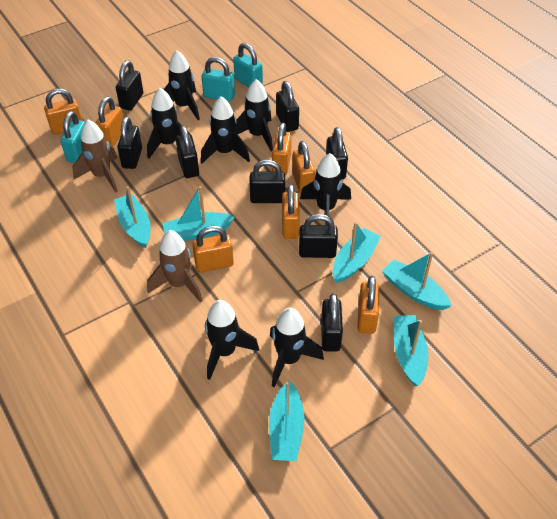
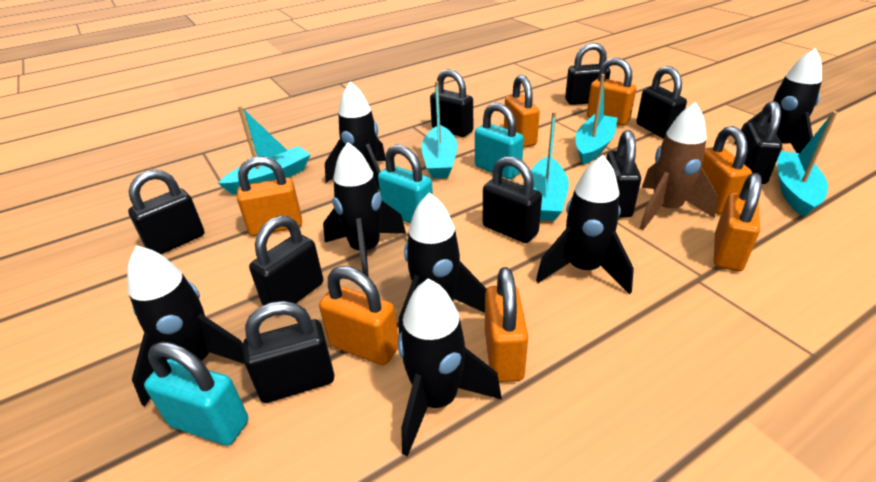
black padlock: [116,60,143,110] [117,116,142,169] [176,126,199,178] [249,160,285,203] [276,81,299,132] [299,214,338,258] [321,293,343,351] [326,127,348,179] = 8 -> [128,169,204,254] [243,301,334,403] [249,216,323,306] [430,69,473,137] [483,156,542,243] [565,43,610,105] [606,130,641,217] [636,66,687,139] [744,101,782,184] = 9
brown rocket: [72,120,118,193] [147,230,203,303] = 2 -> [639,102,718,230] = 1
turquoise boat: [114,186,150,248] [163,186,235,241] [269,380,305,461] [332,222,381,283] [382,252,451,310] [394,315,428,386] = 6 -> [218,106,311,194] [421,81,458,178] [531,111,569,221] [575,74,617,165] [777,111,838,217] = 5

